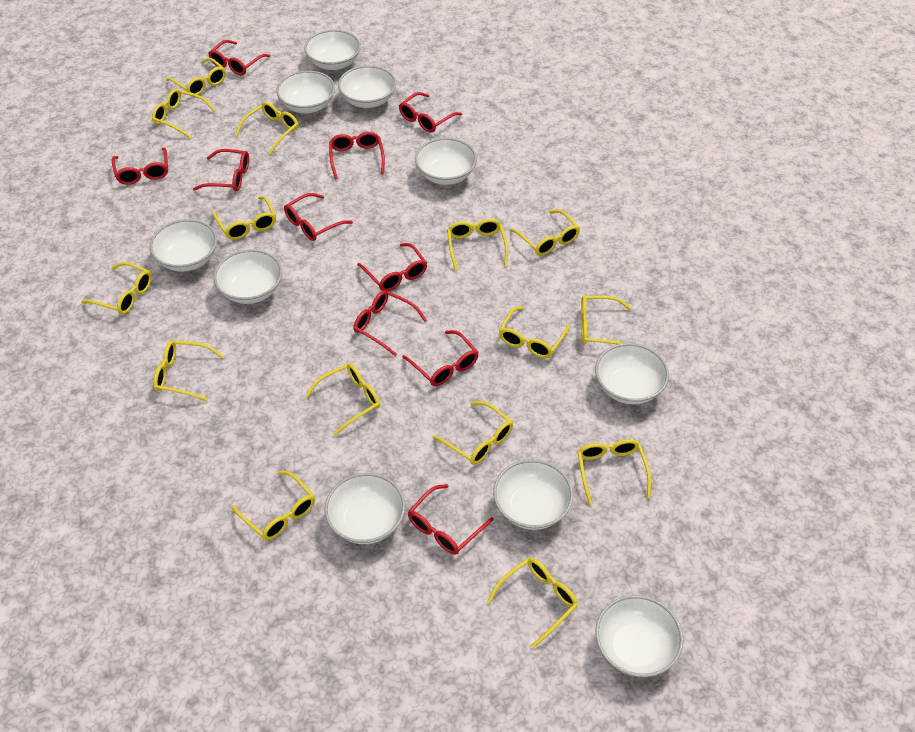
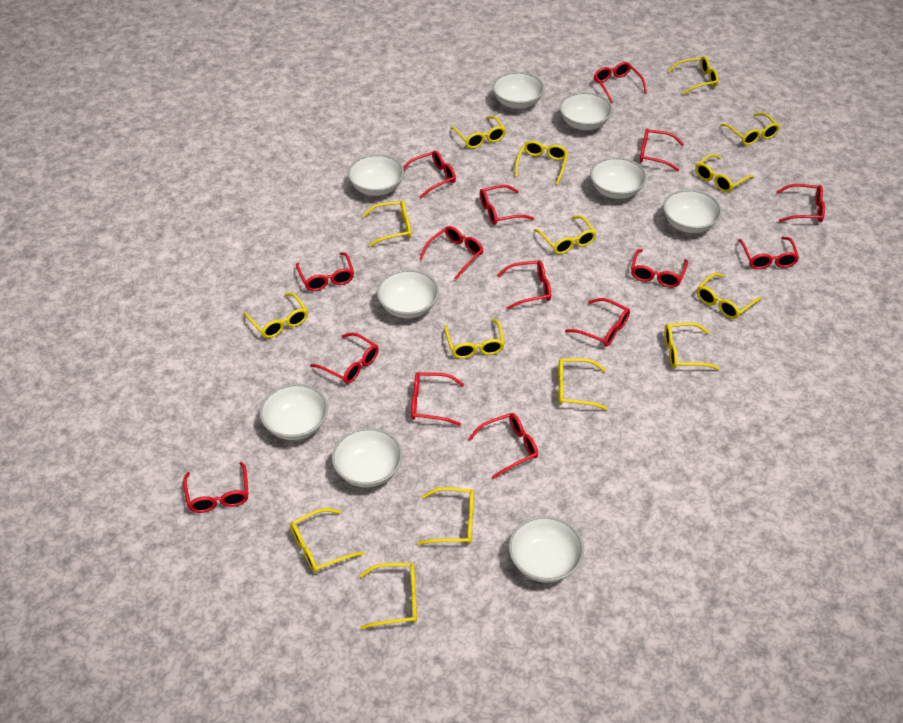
red glasses: [112,147,168,185] [193,149,249,191] [208,40,270,75] [284,193,353,241] [329,132,385,179] [354,290,427,357] [357,243,427,291] [399,92,462,133] [402,330,479,386] [408,484,494,555] = 10 -> [183,462,249,513] [296,252,354,291] [310,332,379,384] [403,150,456,198] [411,372,464,426] [419,226,484,280] [468,413,538,479] [480,185,534,225] [497,260,551,310] [565,298,630,347] [594,62,647,103] [631,249,688,288] [639,128,684,171] [738,237,799,269] [776,184,825,222] = 15
white bowl: [150,219,217,272] [214,249,282,304] [276,71,335,113] [304,30,361,70] [324,473,405,544] [338,65,396,108] [415,138,477,185] [493,459,573,530] [595,343,669,404] [595,595,683,677] = 10 -> [260,384,328,440] [332,428,403,487] [348,154,404,196] [377,269,439,318] [492,72,545,109] [509,516,584,583] [559,92,613,130] [590,157,647,199] [663,189,722,233] = 9

